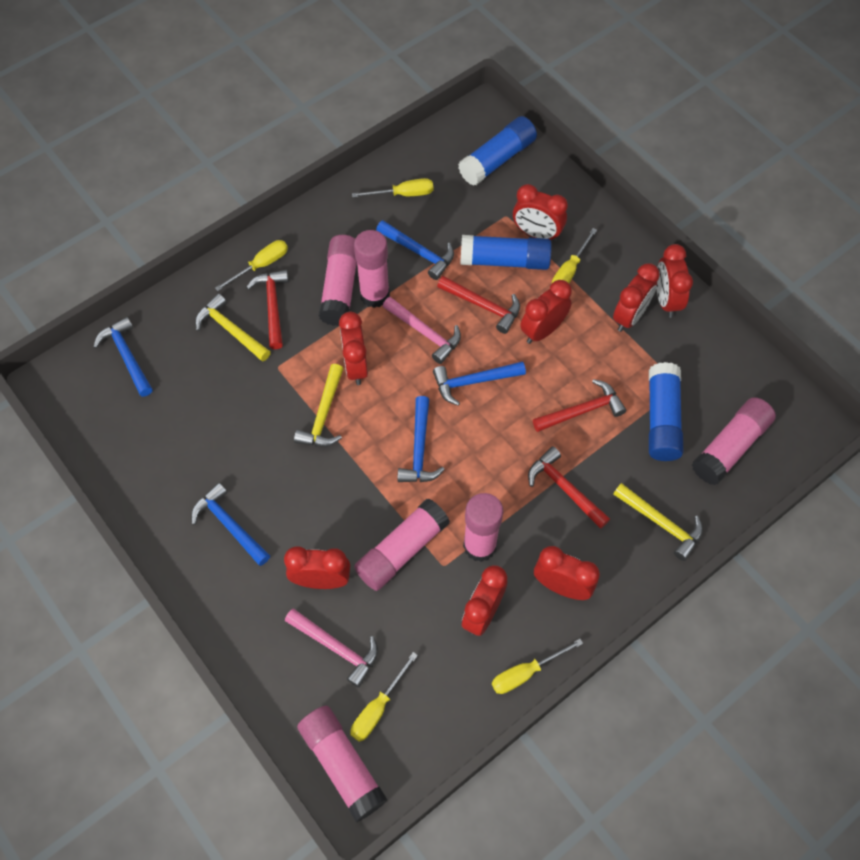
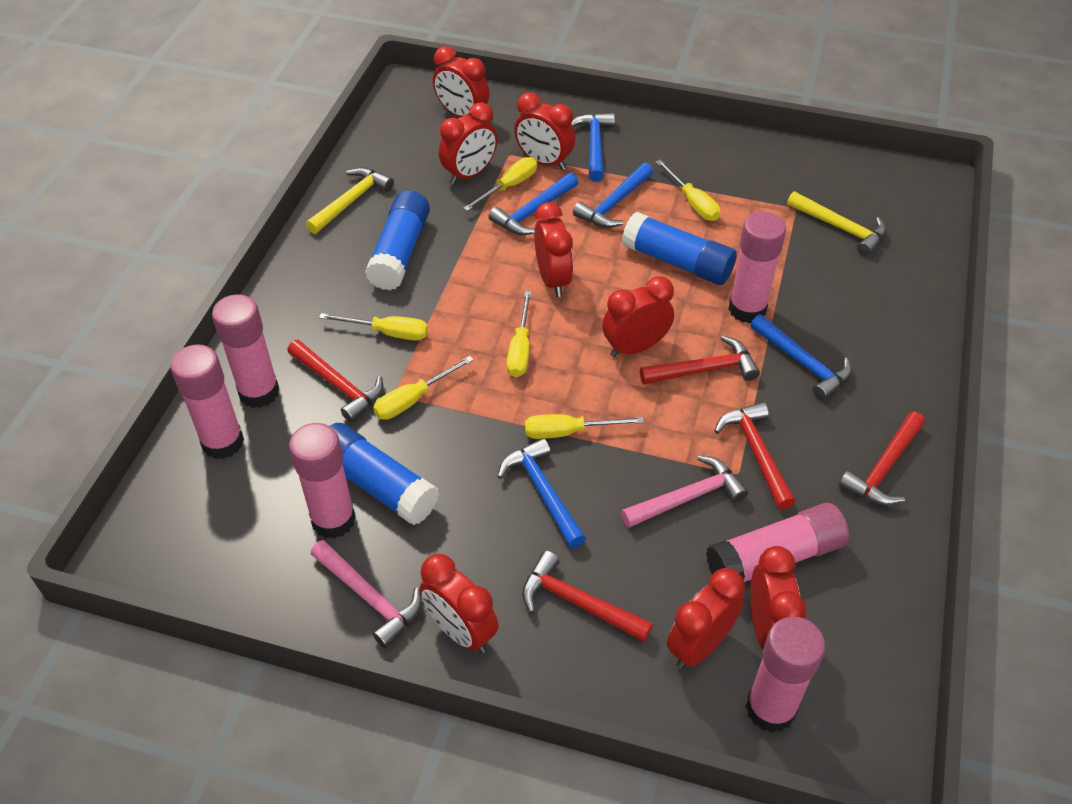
red hammer: [246,270,289,349] [437,276,520,334] [528,446,610,529] [533,379,626,432] = 4 -> [287,340,384,422] [522,551,653,642] [640,336,760,384] [715,402,795,510] [839,412,925,506] = 5
yellow hammer: [195,294,271,362] [294,364,344,447] [613,483,703,561] = 3 -> [306,167,394,234] [787,191,886,256] = 2
yellow screwdriver: [215,240,288,291] [350,652,418,742] [352,178,433,198] [492,639,583,694] [552,228,597,283] = 5 -> [319,313,428,341] [373,356,474,420] [463,157,537,211] [507,291,531,377] [525,414,644,439] [656,160,720,221] = 6

